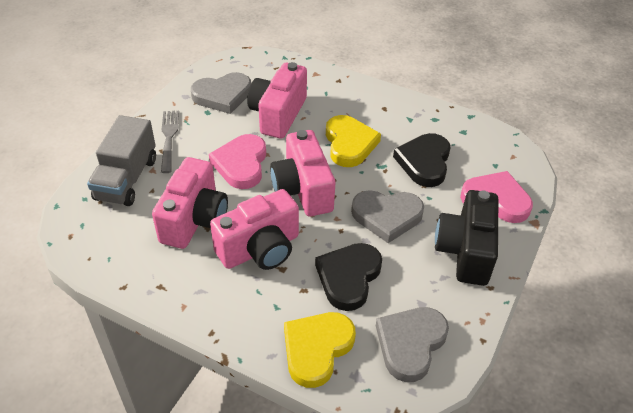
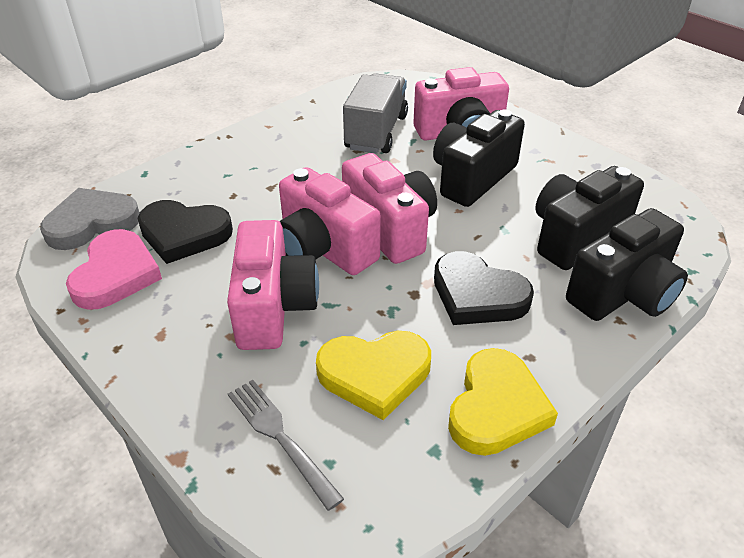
black camera: [435,190,498,286] = 1 -> [433,110,525,207] [535,166,644,270] [566,208,688,321] = 3
grey heart: [191,72,251,114] [351,190,424,243] [376,307,449,382] = 3 -> [40,188,140,250] = 1
pink heart: [209,134,266,189] [460,171,533,223] = 2 -> [66,229,162,310] = 1

